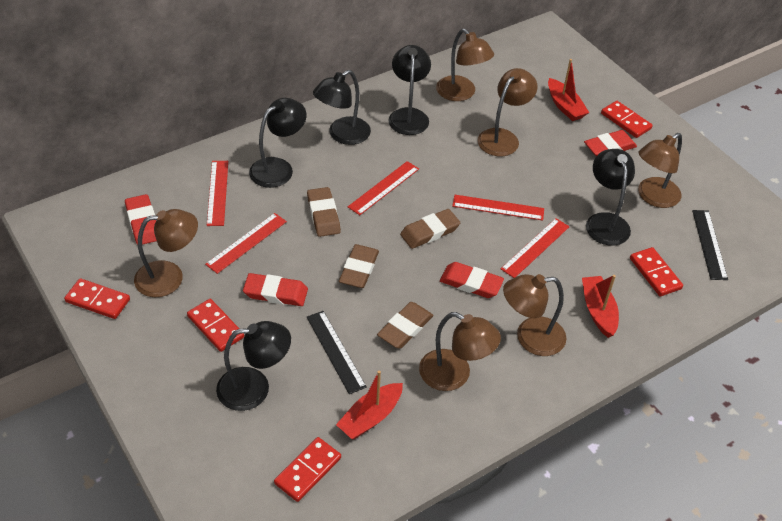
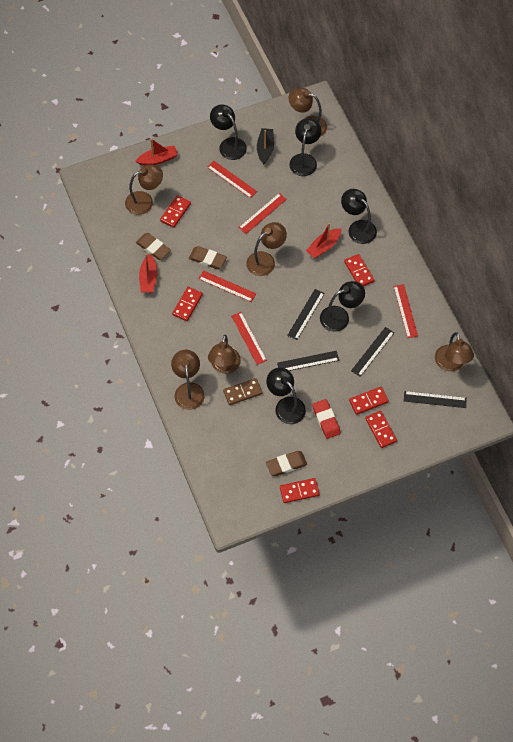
black boat: none = 0 -> [257,128,274,165] = 1
black ruler: [307,311,367,394] [692,210,728,280] = 2 -> [277,351,339,371] [287,289,325,340] [351,327,394,377] [404,391,467,408] = 4
brown domino: none = 0 -> [223,378,262,405] = 1
brown eraser: [307,187,341,237] [339,244,379,288] [377,302,434,349] [400,209,460,249] = 4 -> [136,233,171,260] [189,246,227,269] [266,451,307,476] = 3
red domino: [64,278,130,319] [187,299,244,352] [274,437,341,502] [601,101,653,138] [630,247,683,296] = 5 -> [160,195,191,228] [172,287,203,321] [280,478,320,503] [344,254,374,286] [349,387,389,415] [365,411,397,448] = 6
red eraser: [125,194,157,245] [243,273,308,306] [440,262,504,298] [584,130,637,156] = 4 -> [312,399,341,439] = 1

